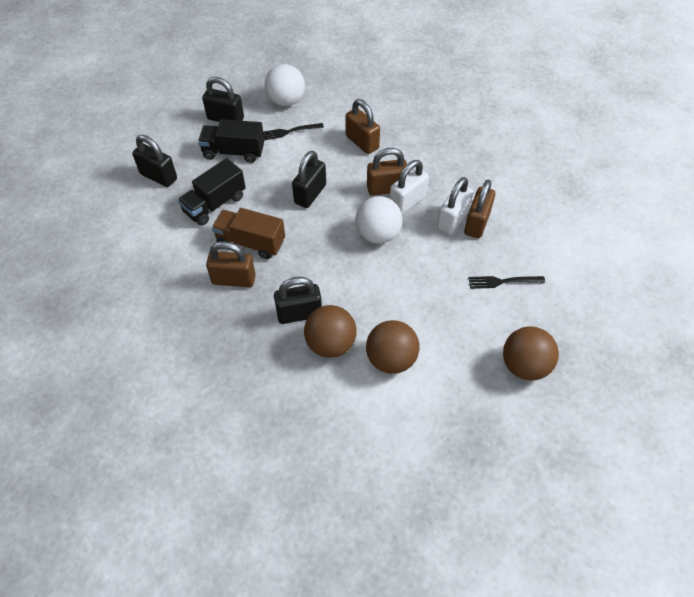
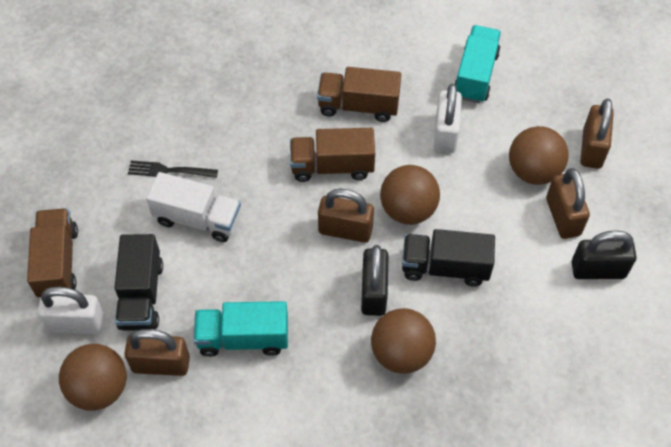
black fork: [263,123,324,140] [468,276,545,289] = 2 -> [128,160,218,178] = 1
black padlock: [132,135,177,187] [202,77,244,122] [274,277,322,324] [292,151,326,208] = 4 -> [361,245,388,316] [572,230,636,279] = 2
brown ball: [304,305,356,358] [366,320,419,374] [503,326,559,380] = 3 -> [59,344,127,411] [371,308,436,374] [380,165,440,225] [509,126,568,185] = 4
brown truck: [212,208,285,259] = 1 -> [27,208,78,297] [290,128,375,182] [317,67,401,122] = 3
turquoise truck: none = 0 -> [193,301,288,357] [454,25,501,103] = 2
white ball: [264,64,305,106] [355,196,403,244] = 2 -> none = 0
white truck: none = 0 -> [146,172,241,242] = 1

